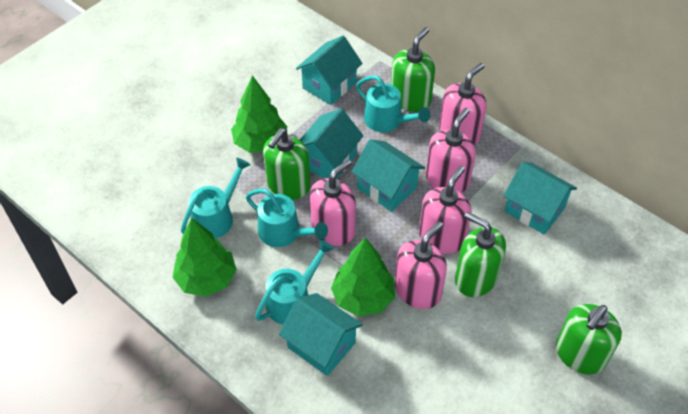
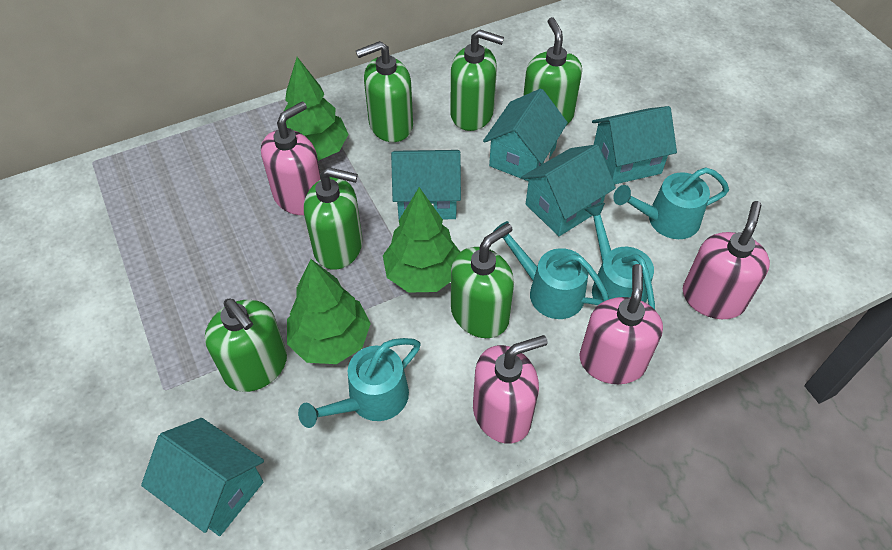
green soap dispenser: [263,128,310,200] [391,27,435,112] [455,212,506,297] [556,304,622,374] = 4 -> [205,298,287,392] [304,167,363,270] [356,41,413,142] [451,29,504,131] [451,223,514,338] [523,17,582,124] = 6
pink soap dispenser: [310,160,356,246] [395,221,447,309] [419,166,471,254] [426,108,476,193] [439,63,487,145] = 5 -> [261,101,321,215] [473,335,548,443] [579,264,663,384] [683,201,770,319] = 4

